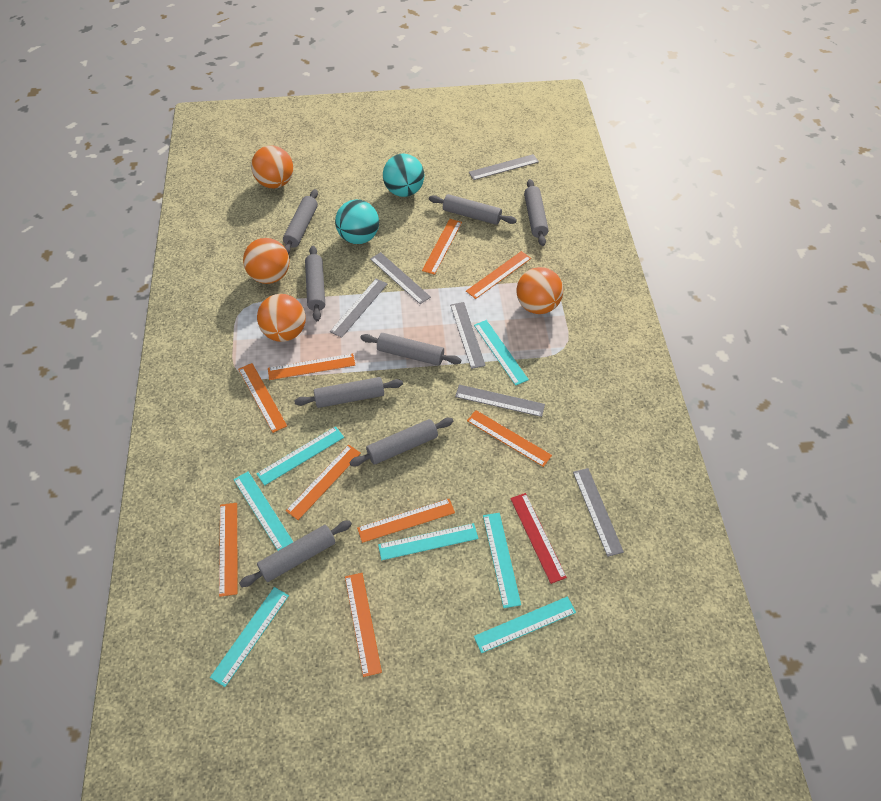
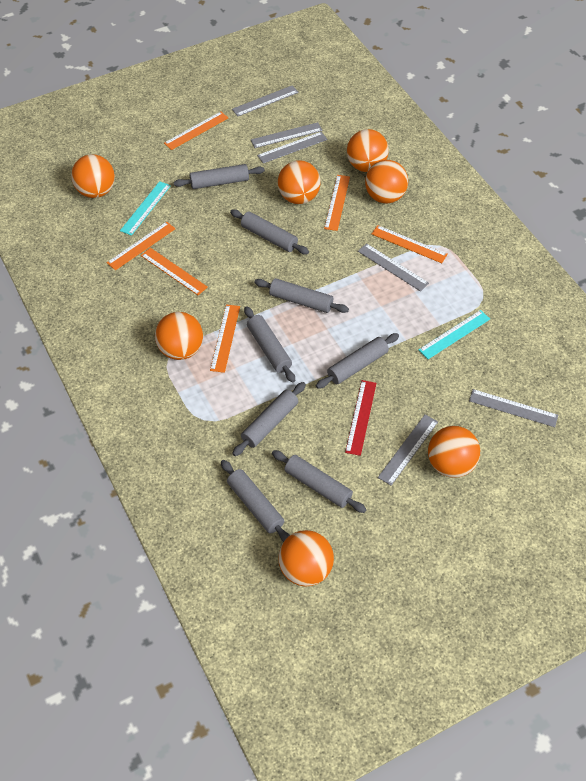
orange ball: [243,238,290,284] [251,146,293,188] [257,294,305,342] [516,267,563,314] = 4 -> [71,154,115,198] [155,312,203,360] [278,160,321,204] [278,530,334,586] [347,129,389,172] [365,160,408,203] [428,426,480,478] = 7
orange ruler: [219,503,237,597] [238,363,287,433] [268,353,355,380] [286,445,361,520] [345,573,382,677] [357,499,455,543] [422,219,462,275] [466,251,531,299] [467,410,552,467] = 9 -> [107,222,175,270] [141,248,208,295] [164,112,228,150] [210,304,240,373] [324,175,350,231] [372,225,448,263] = 6
turquoise ball: [335,200,379,244] [383,154,424,197] = 2 -> none = 0
turquoise ruler: [210,587,289,687] [234,471,293,551] [256,426,344,486] [378,523,478,560] [474,320,529,386] [474,596,576,653] [483,513,521,608] = 7 -> [120,181,171,236] [418,310,490,359] = 2

